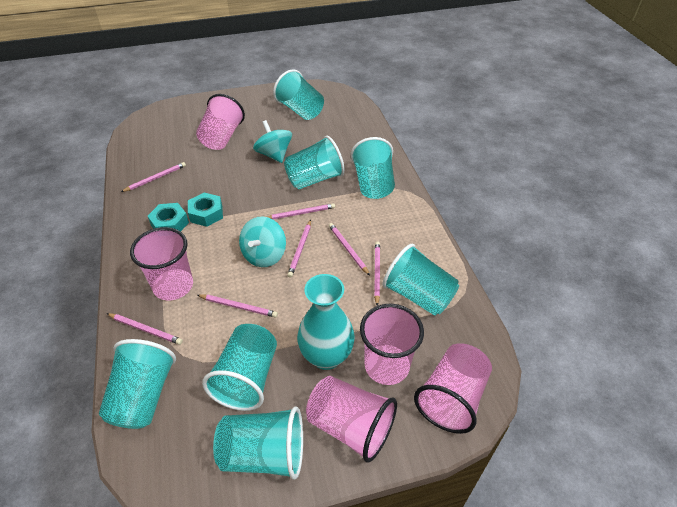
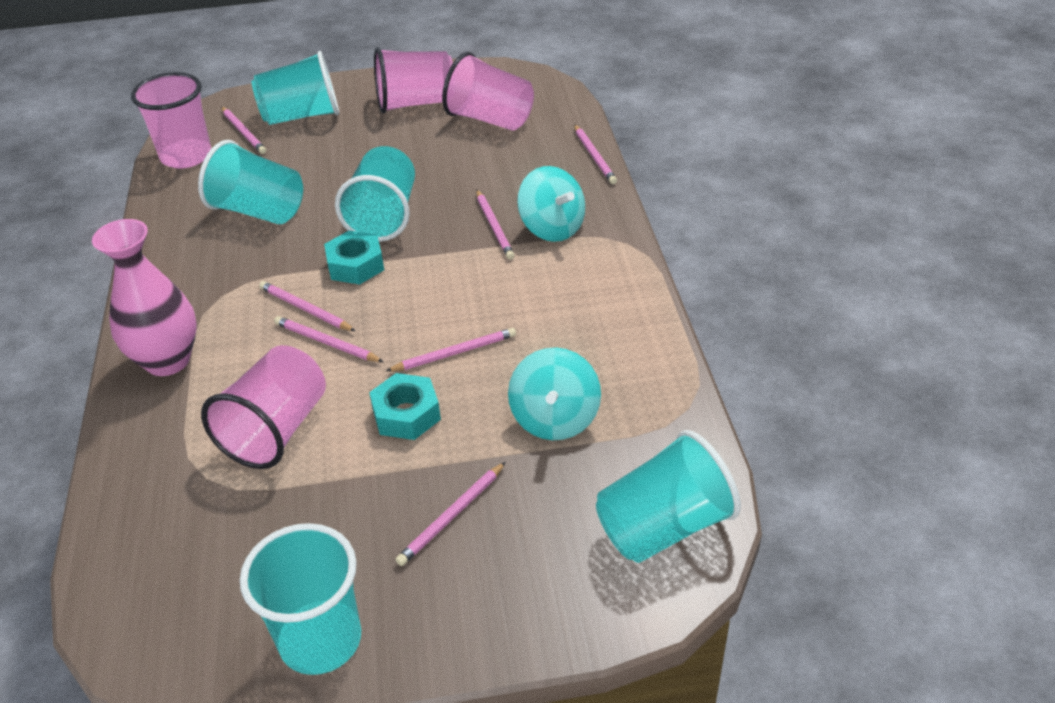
pink cup: [130,227,193,301] [196,94,245,150] [306,376,397,462] [360,304,424,385] [414,343,492,434] = 5 -> [131,72,211,169] [201,345,326,469] [374,47,453,113] [442,52,534,131] = 4
pink vase: none = 0 -> [92,219,197,376] = 1
turquoise cup: [99,339,176,429] [202,324,277,411] [213,407,303,480] [273,69,324,120] [284,136,345,189] [351,137,395,199] [383,244,459,315] = 7 -> [198,140,303,224] [240,523,361,675] [252,51,339,125] [335,146,415,242] [596,430,741,563] = 5
turquoise vase: [297,274,355,370] = 1 -> none = 0

